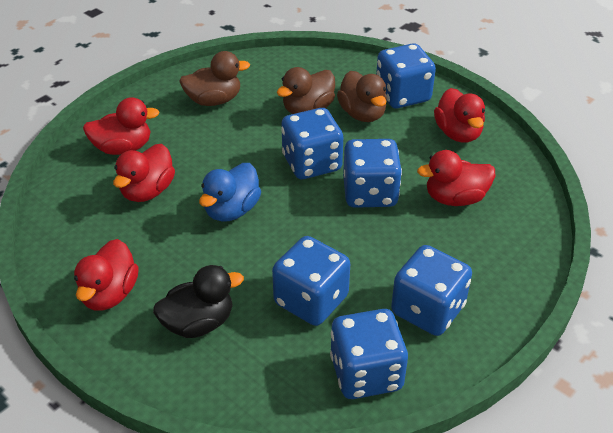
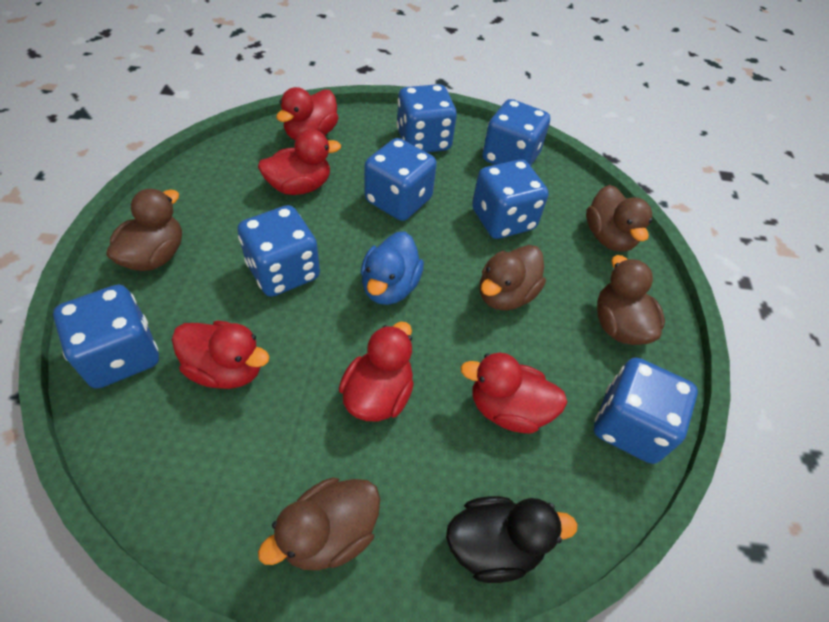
blue dice: [272,236,350,326] [281,108,343,179] [330,309,408,399] [343,139,402,208] [376,43,436,108] [391,245,472,336] = 6 -> [53,285,159,389] [237,205,320,297] [364,138,437,221] [397,84,457,153] [472,159,549,239] [482,99,550,166] [594,357,698,464] = 7
brown duck: [179,51,250,106] [277,67,335,114] [337,71,387,122] = 3 -> [106,189,182,271] [258,477,380,570] [480,245,546,310] [586,185,652,252] [597,255,665,345] = 5

